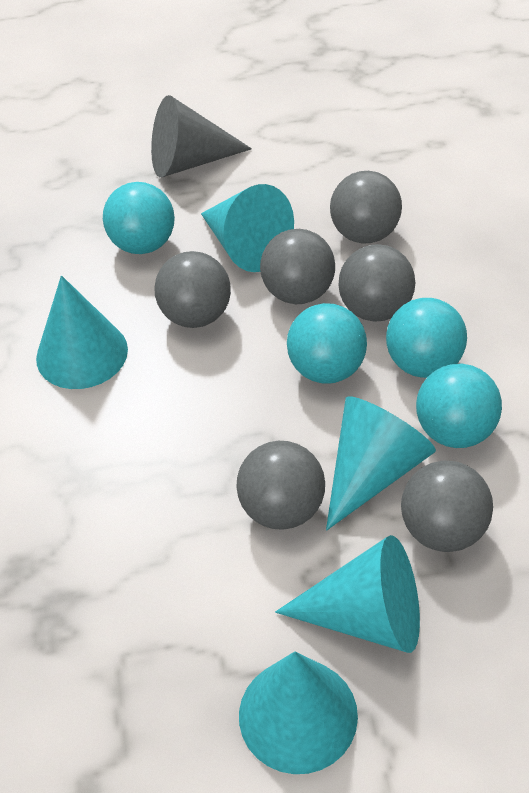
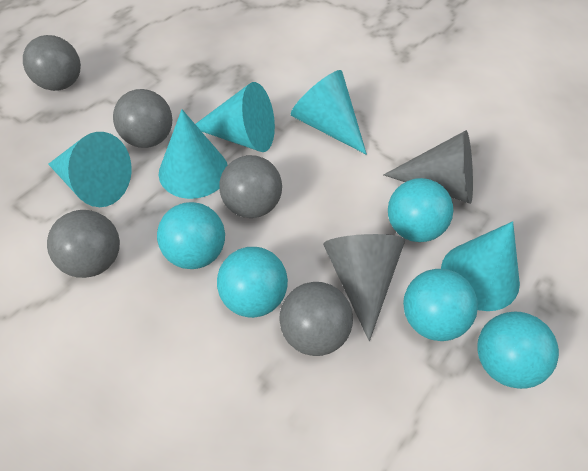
grey ball: [154,251,231,328] [236,441,325,530] [260,229,335,304] [330,171,402,243] [338,244,415,322] [401,461,493,552] = 6 -> [23,35,81,91] [47,210,120,278] [113,89,172,148] [219,155,282,218] [279,282,353,356] = 5
grey cone: [151,95,252,177] = 1 -> [323,234,405,341] [384,130,473,204] = 2
turquoise ball: [103,182,175,254] [287,303,367,383] [386,298,467,378] [416,364,502,448] = 4 -> [157,202,225,269] [217,247,288,318] [388,178,453,242] [403,269,478,341] [477,312,559,389] = 5

